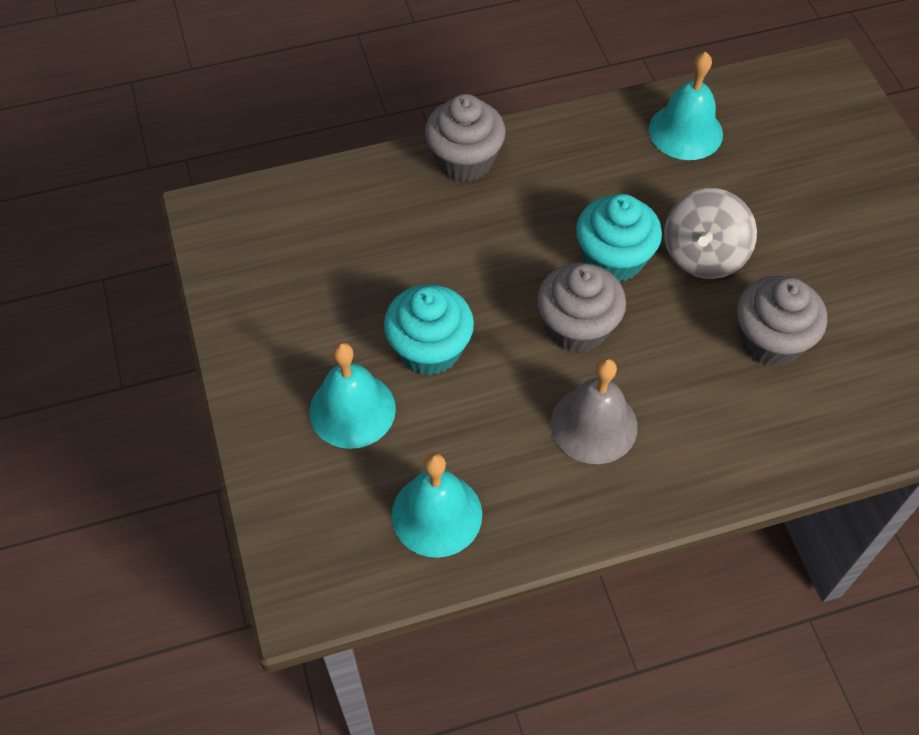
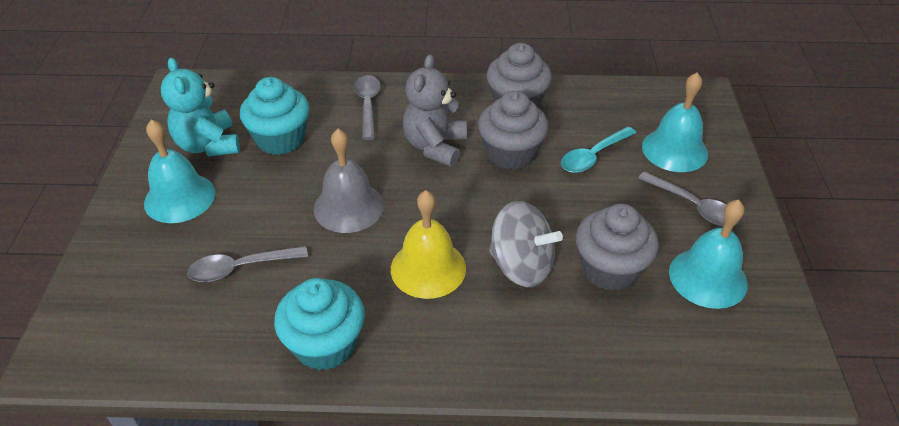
grey spoon: none = 0 -> [187,246,308,282] [354,75,381,140] [638,171,740,227] = 3
grey teddy bear: none = 0 -> [403,54,467,167] = 1
turquoise spoon: none = 0 -> [561,126,636,173] = 1
turquoise teddy bear: none = 0 -> [161,57,240,156] = 1
yellow bell: none = 0 -> [391,190,466,299] = 1

